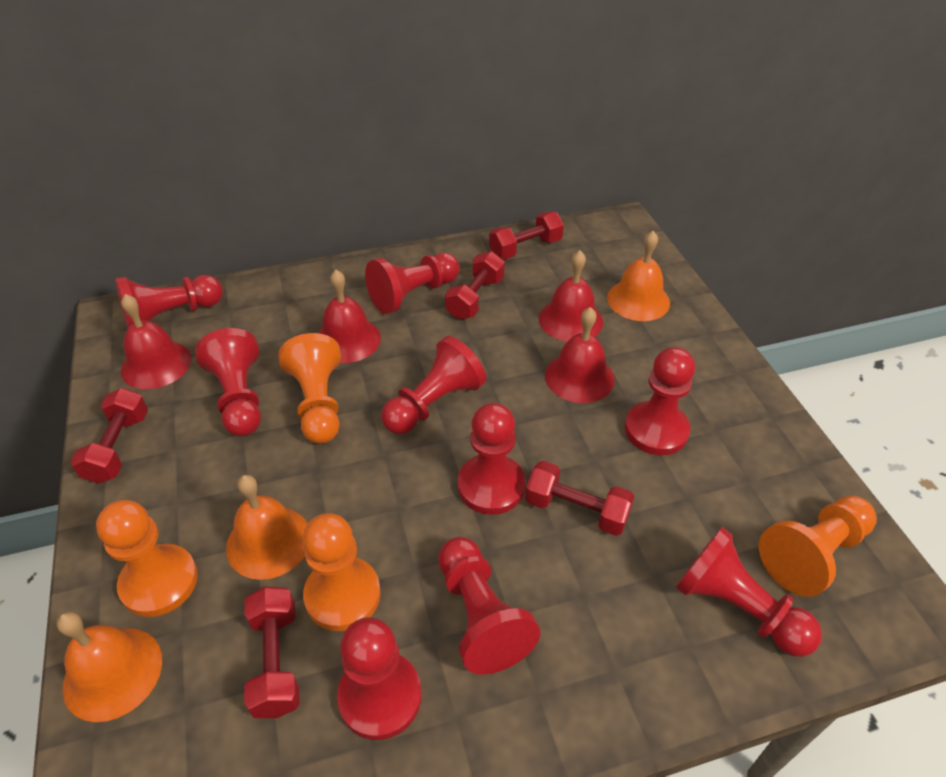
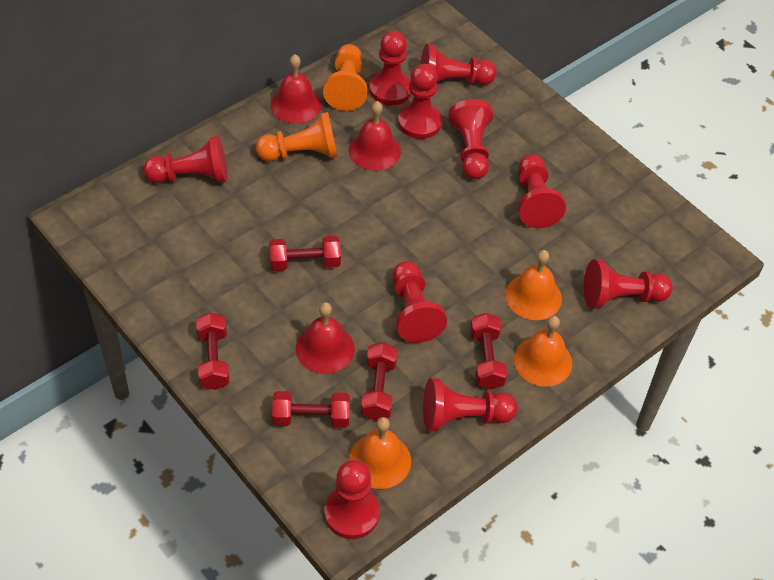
orange pawn: [96,500,198,617] [279,333,341,444] [302,513,381,631] [759,495,877,597] = 4 -> [256,112,338,161] [323,44,367,111] = 2
red bell: [121,294,191,389] [318,270,381,363] [539,250,603,342] [545,307,614,403] = 4 -> [270,54,322,123] [296,302,355,374] [349,101,401,171] = 3
red pawn: [115,275,223,328] [195,328,261,436] [337,617,422,740] [365,253,459,314] [381,336,486,434] [438,537,540,675] [458,403,525,515] [625,347,695,455] [675,527,822,657] = 9 -> [143,136,227,183] [324,460,380,539] [369,31,411,105] [393,261,447,343] [398,64,442,139] [420,44,497,85] [423,378,518,432] [448,99,493,179] [518,154,566,228] [584,259,673,309] = 10

